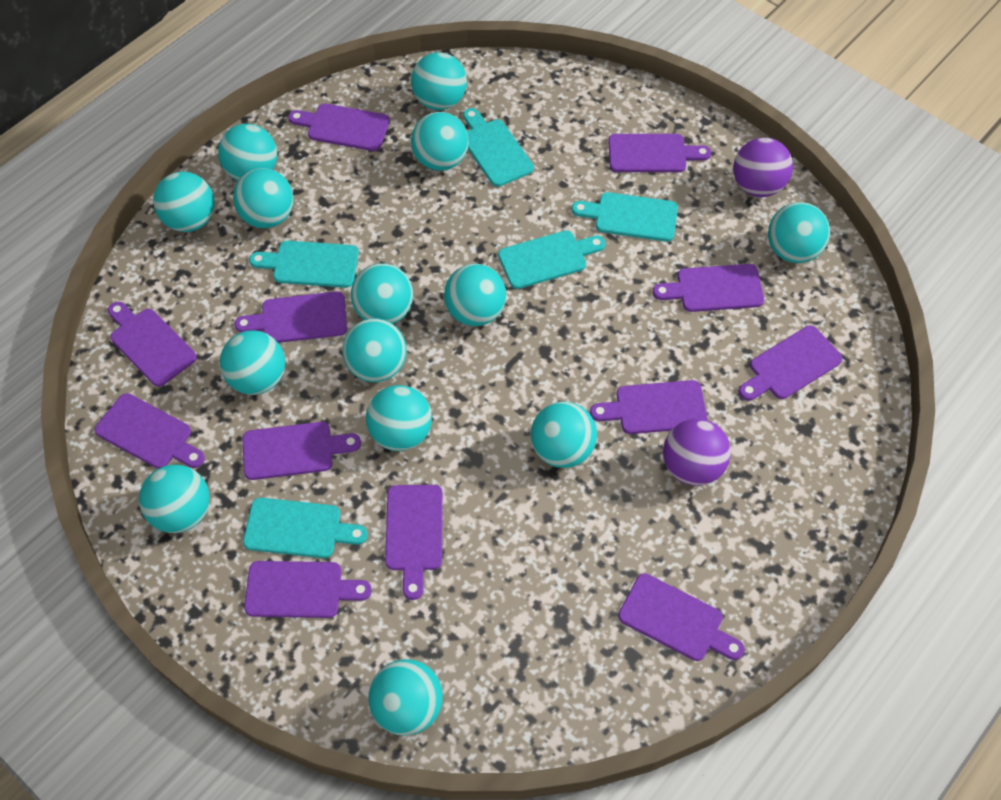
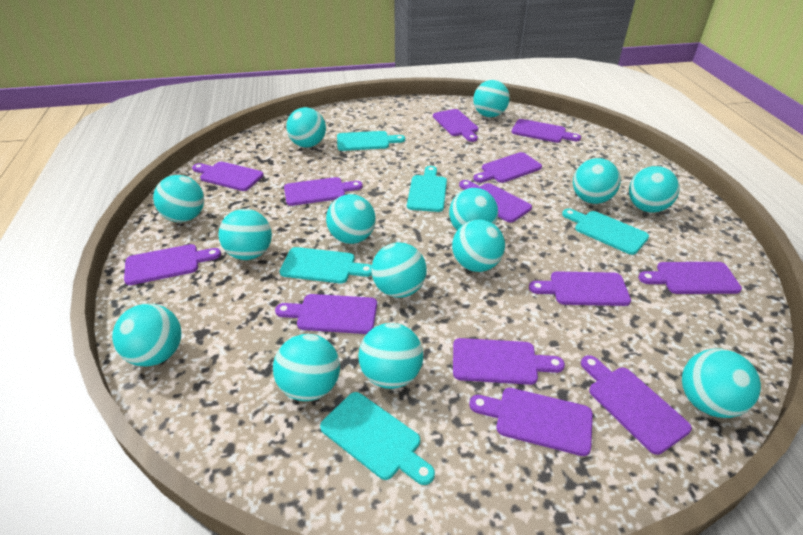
purple ball: [663,419,731,486] [733,138,793,197] = 2 -> none = 0
purple cutting board: [94,393,205,469] [108,302,197,387] [235,291,347,343] [242,422,361,480] [244,561,372,618] [288,104,390,151] [385,485,443,600] [590,380,708,434] [608,134,711,172] [618,573,745,661] [653,264,764,312] [739,326,843,401] = 12 -> [124,244,221,285] [192,162,264,191] [275,294,377,334] [284,177,363,206] [433,109,478,142] [453,338,565,385] [459,180,532,222] [469,388,593,456] [473,152,542,183] [511,119,581,143] [529,271,631,306] [581,355,692,455] [638,262,742,294] = 13

